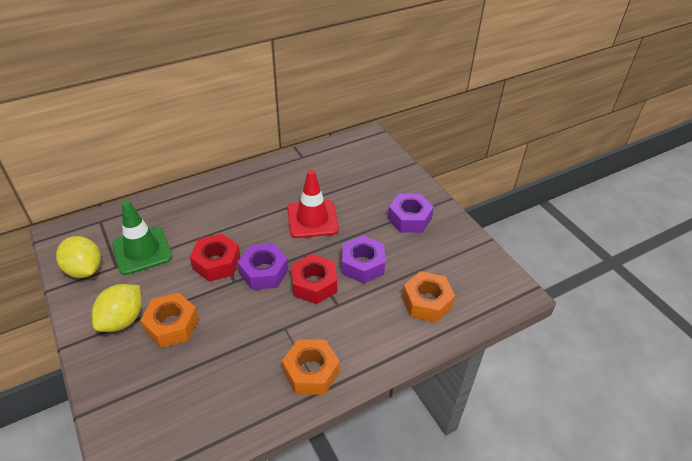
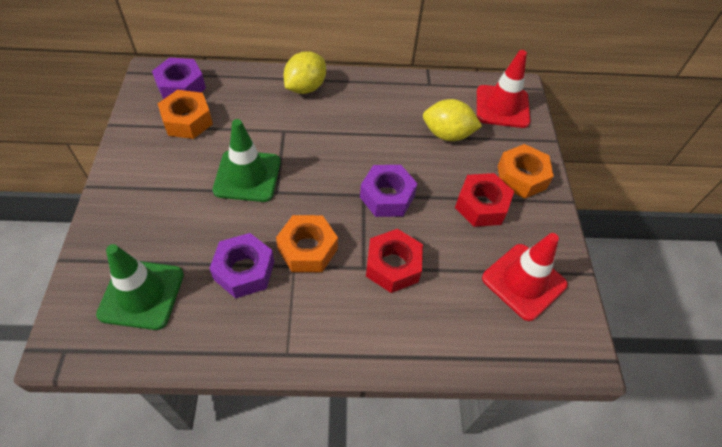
green traffic cone: [112,200,172,275] = 1 -> [96,244,184,330] [213,119,281,202] = 2
red traffic cone: [287,170,339,238] = 1 -> [477,50,530,128] [482,233,568,321] = 2

